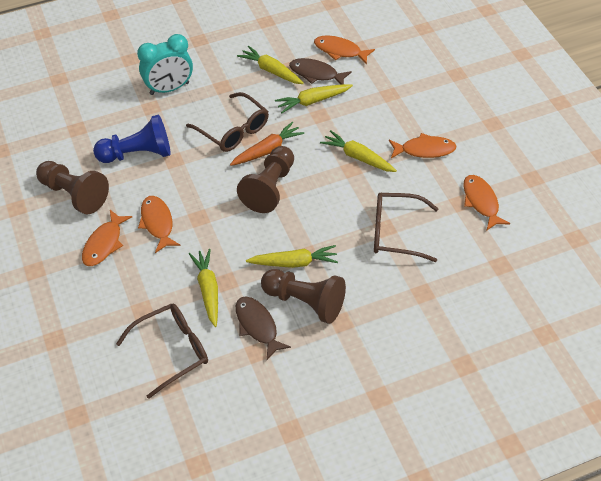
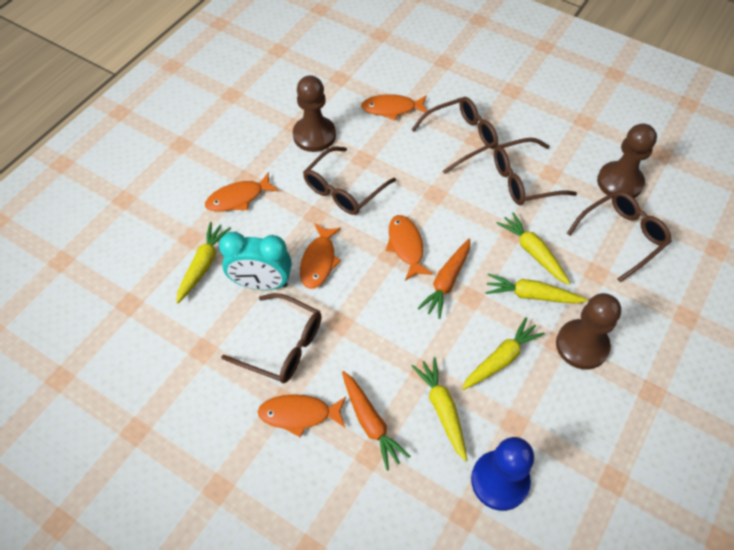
brown fish: [236,296,291,360] [289,58,352,85] = 2 -> none = 0
brown glasses: [116,304,208,399] [186,92,269,152] [374,193,439,262] = 3 -> [221,293,322,383] [303,147,396,215] [411,97,498,174] [494,138,577,205] [566,191,672,282] = 5
orange carrot: [230,122,304,166] = 1 -> [342,371,411,471] [417,239,470,319] = 2

